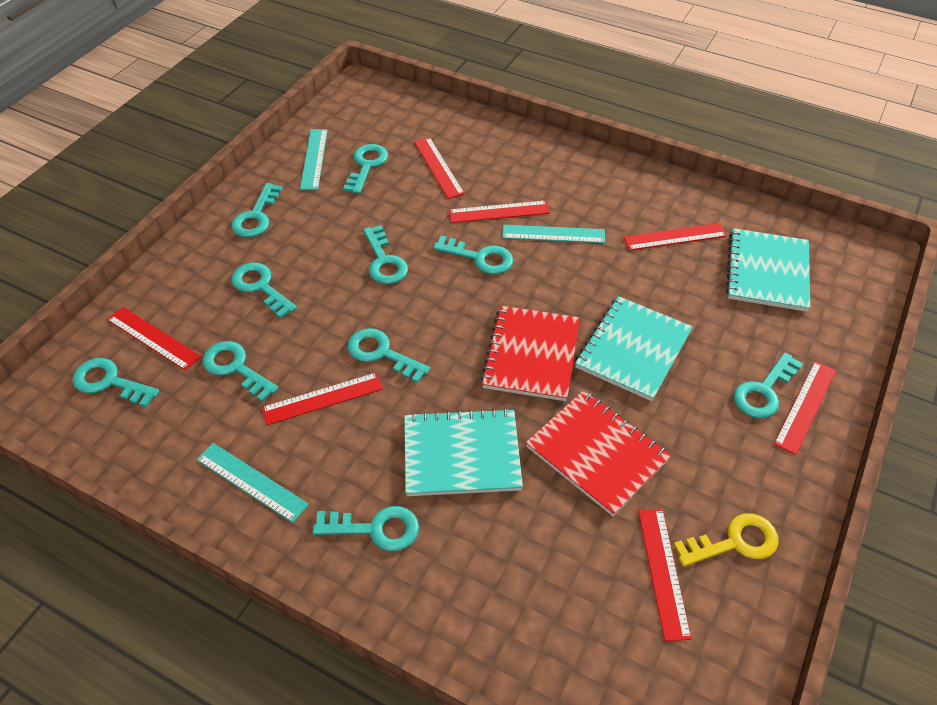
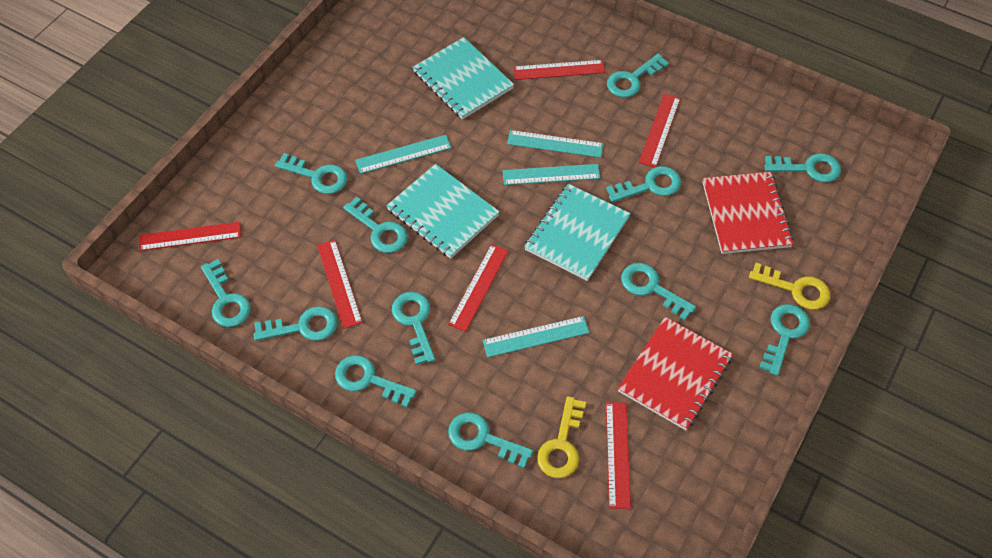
red ruler: [107,307,201,371] [261,372,383,425] [414,137,465,199] [449,200,550,223] [623,223,727,251] [638,509,692,641] [774,361,836,455] = 7 -> [139,222,241,251] [317,240,363,329] [448,244,508,332] [513,60,605,80] [606,402,631,509] [639,94,681,168] = 6
turquoise key: [73,358,160,407] [203,341,279,402] [232,183,283,237] [232,263,297,318] [313,506,419,551] [343,144,388,194] [348,328,430,383] [363,225,408,284] [433,235,513,274] [734,353,803,418] = 10 -> [201,259,251,327] [254,306,337,341] [275,153,347,194] [335,355,417,408] [343,197,408,253] [392,292,435,365] [448,412,533,468] [606,166,681,202] [607,53,669,98] [621,263,696,320] [759,304,810,376] [764,153,841,182] = 12
turquoise ruler: [196,443,309,523] [300,129,328,190] [502,225,605,243] = 3 -> [355,135,451,174] [482,316,590,357] [502,164,600,185] [507,130,603,158] = 4
yellow key: [674,513,779,567] = 1 -> [537,396,586,478] [749,263,830,310] = 2

